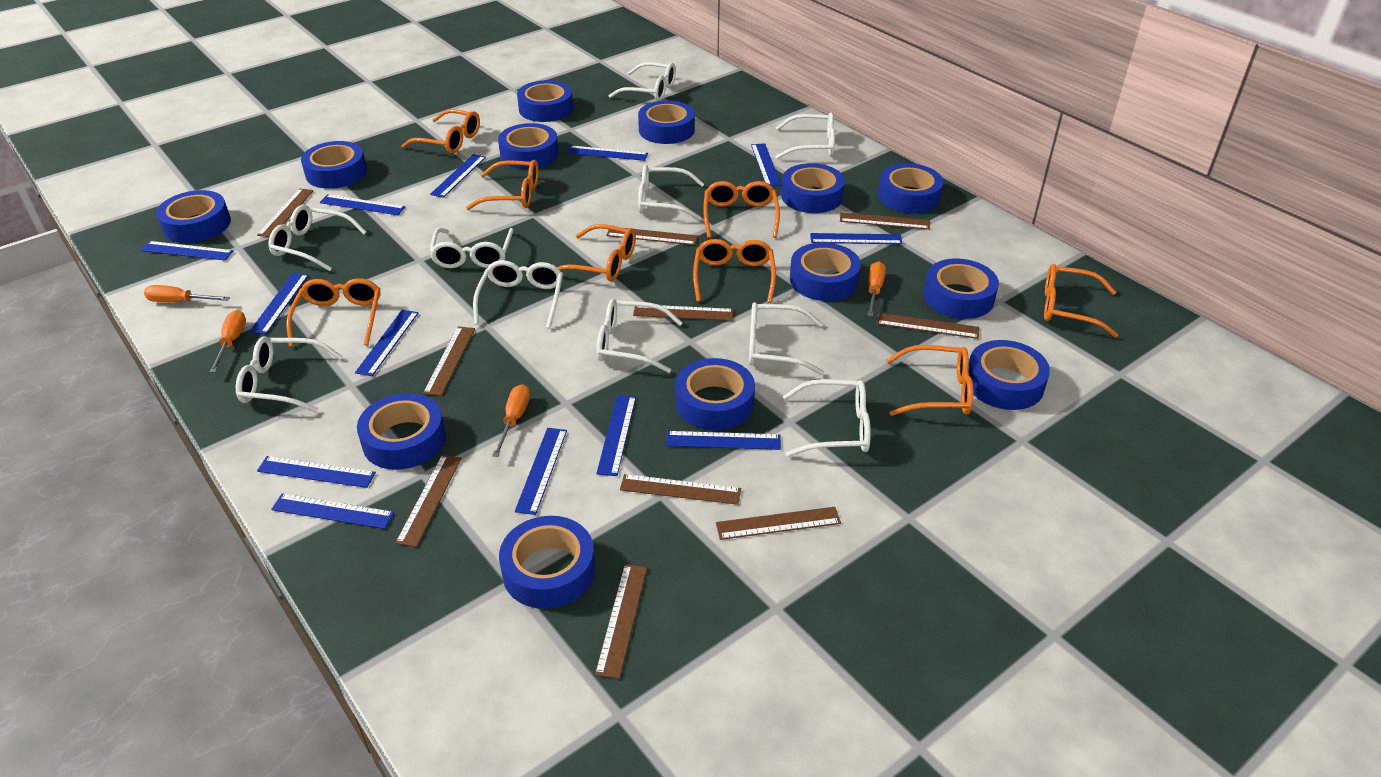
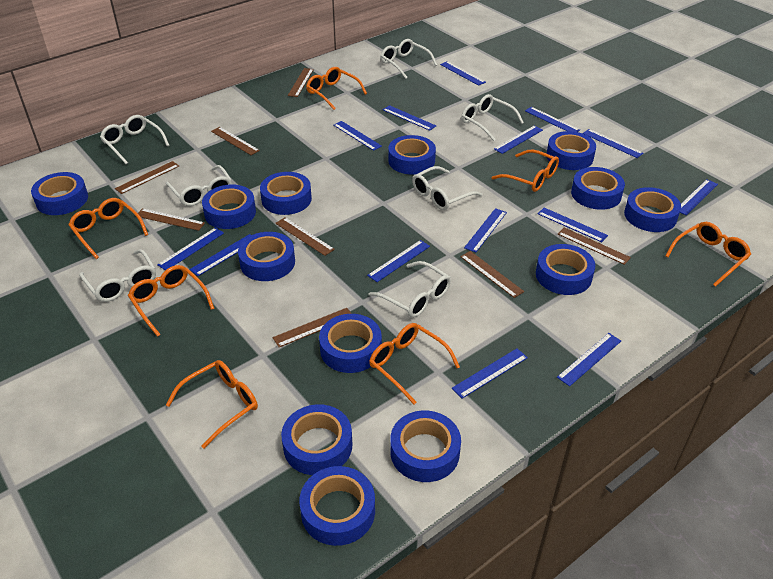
blue ruler: [140,241,234,261] [249,273,309,334] [257,456,376,488] [271,494,394,529] [320,194,405,215] [355,310,418,376] [430,154,486,198] [515,428,567,515] [566,145,648,161] [596,395,636,476] [666,431,781,450] [751,143,781,186] [810,233,903,244] = 13 -> [157,228,224,270] [190,234,251,276] [333,121,382,151] [367,240,430,282] [383,105,436,131] [440,61,486,86] [452,348,528,399] [464,208,507,252] [494,125,543,154] [525,107,580,132] [538,208,608,242] [557,333,621,386] [583,129,643,158] [680,179,718,215] = 14
brown ruler: [257,188,314,237] [395,455,462,547] [423,326,475,396] [595,564,647,679] [606,228,698,245] [620,474,741,505] [633,305,733,321] [716,507,841,540] [840,212,930,230] [876,313,979,339] = 10 -> [115,161,179,194] [138,208,205,231] [211,127,260,155] [273,308,352,347] [275,217,335,256] [288,68,314,97] [460,251,524,298] [558,227,631,265] = 8
orange glasses: [286,278,380,347] [401,109,480,154] [466,160,538,210] [557,224,636,281] [693,239,776,303] [703,181,780,238] [886,345,974,416] [1044,264,1119,338] = 8 -> [68,198,148,259] [128,265,215,337] [166,360,258,449] [306,67,367,110] [369,323,460,404] [491,149,559,192] [665,222,751,287] = 7
orange screwdriver: [144,285,230,302] [209,310,246,372] [492,384,530,457] [867,262,886,316] = 4 -> none = 0
white glasses: [236,337,343,412] [268,205,367,271] [429,228,514,268] [473,260,563,329] [597,299,683,373] [608,62,676,101] [638,165,704,220] [749,302,824,375] [776,113,835,159] [783,379,871,457] = 10 -> [79,249,156,302] [100,115,169,164] [166,165,232,206] [369,261,451,318] [380,39,437,79] [412,166,483,210] [461,94,524,141] = 7

